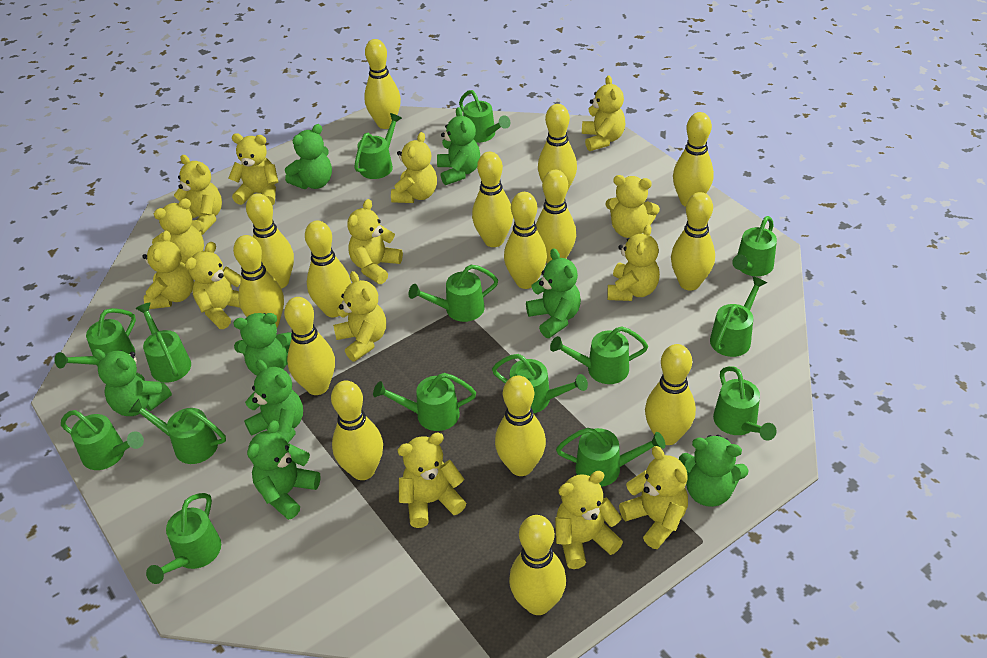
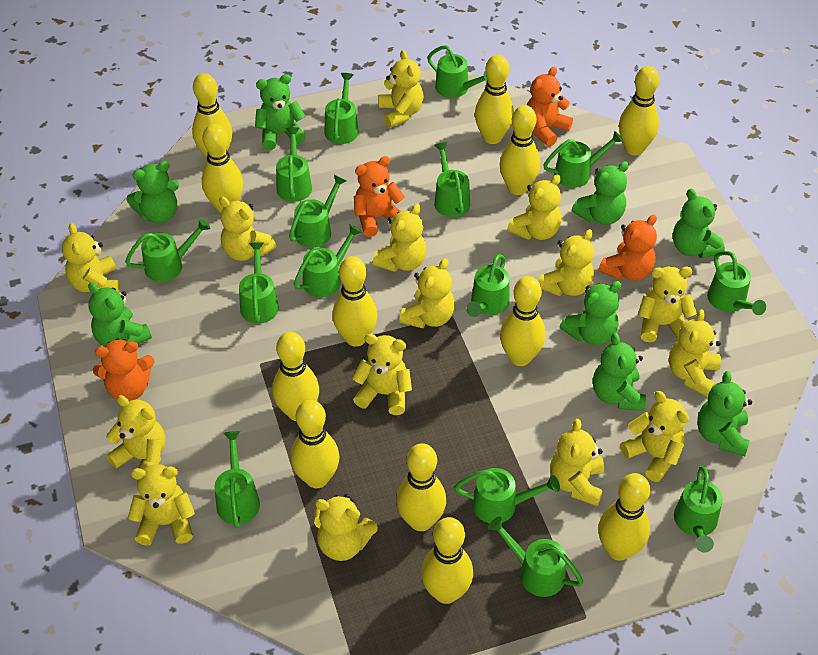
orange teddy bear: none = 0 -> [93,339,155,401] [354,156,405,237] [527,66,573,147] [599,215,657,281] = 4
yellow bowling pin: [233,235,284,327] [246,193,294,289] [284,297,335,395] [305,221,351,317] [331,380,383,480] [364,39,401,129] [472,152,513,247] [495,376,546,476] [504,192,547,289] [509,515,566,615] [536,170,576,264] [538,104,577,191] [645,344,696,445] [671,192,715,290] [673,112,714,207] = 15 -> [192,73,232,158] [202,124,243,213] [272,332,319,421] [290,400,340,488] [332,256,377,346] [396,443,446,531] [421,517,473,604] [475,55,514,144] [499,105,540,195] [500,276,546,366] [598,473,650,561] [619,66,660,155] = 12
yellow teddy bear: [142,231,194,309] [152,198,205,264] [174,155,222,235] [185,242,241,329] [229,133,278,205] [333,271,386,362] [347,199,403,284] [391,132,437,203] [398,432,466,528] [555,471,623,569] [582,76,625,151] [605,175,660,238] [607,224,660,301] [619,446,688,549] = 14 -> [62,223,120,292] [106,395,166,480] [128,464,195,546] [219,197,276,261] [314,494,378,561] [352,334,412,415] [373,204,427,272] [379,50,424,128] [399,258,455,328] [507,174,562,240] [538,229,594,296] [550,419,604,506] [620,391,689,482] [638,266,697,342] [669,309,721,397] = 15

